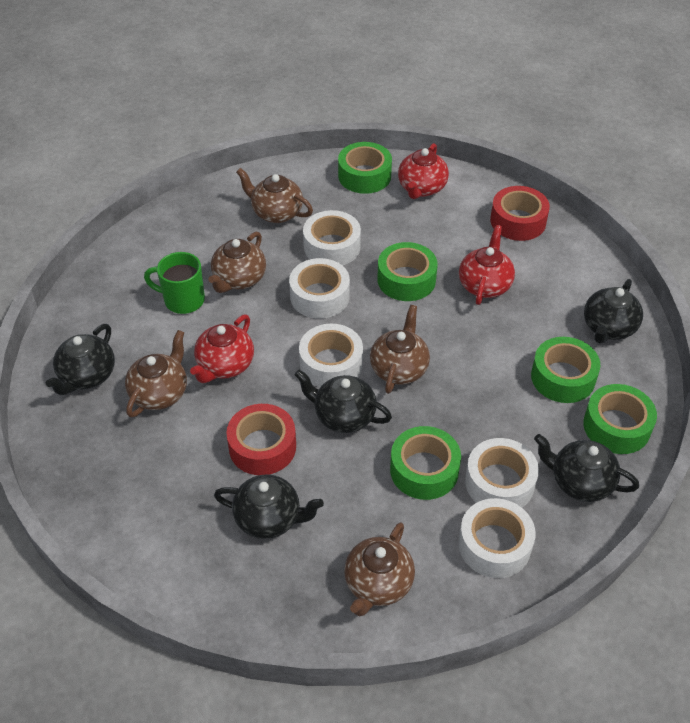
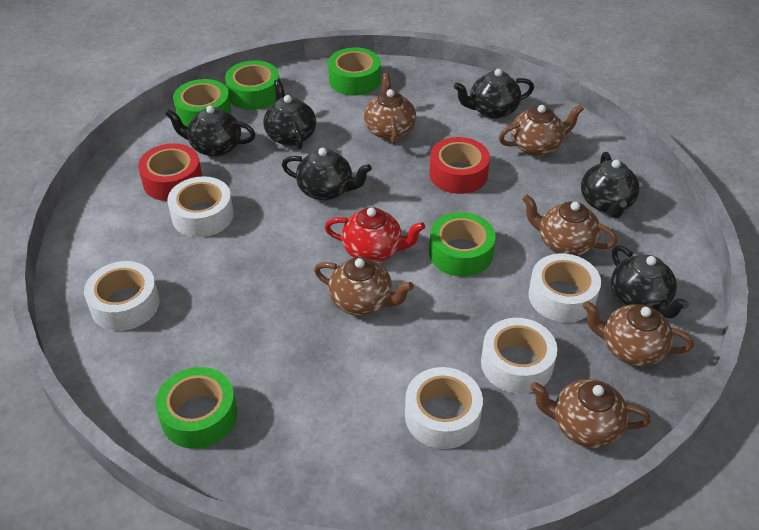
black teapot: [46,324,115,395] [214,474,324,539] [295,370,392,433] [534,434,639,502] [584,279,643,344] = 5 -> [165,106,255,157] [263,79,316,149] [282,148,372,200] [454,69,534,119] [581,152,640,218] [611,245,689,318] = 6
brown teapot: [125,330,187,417] [208,232,266,293] [236,168,313,223] [344,522,415,616] [370,305,430,394] = 5 -> [314,257,414,316] [364,73,416,144] [499,104,584,156] [522,195,617,256] [530,379,651,448] [583,301,694,366] = 6
green mug: [144,252,205,314] = 1 -> none = 0
red teapot: [190,315,254,383] [398,143,449,199] [459,225,515,305] = 3 -> [325,207,425,262] = 1

